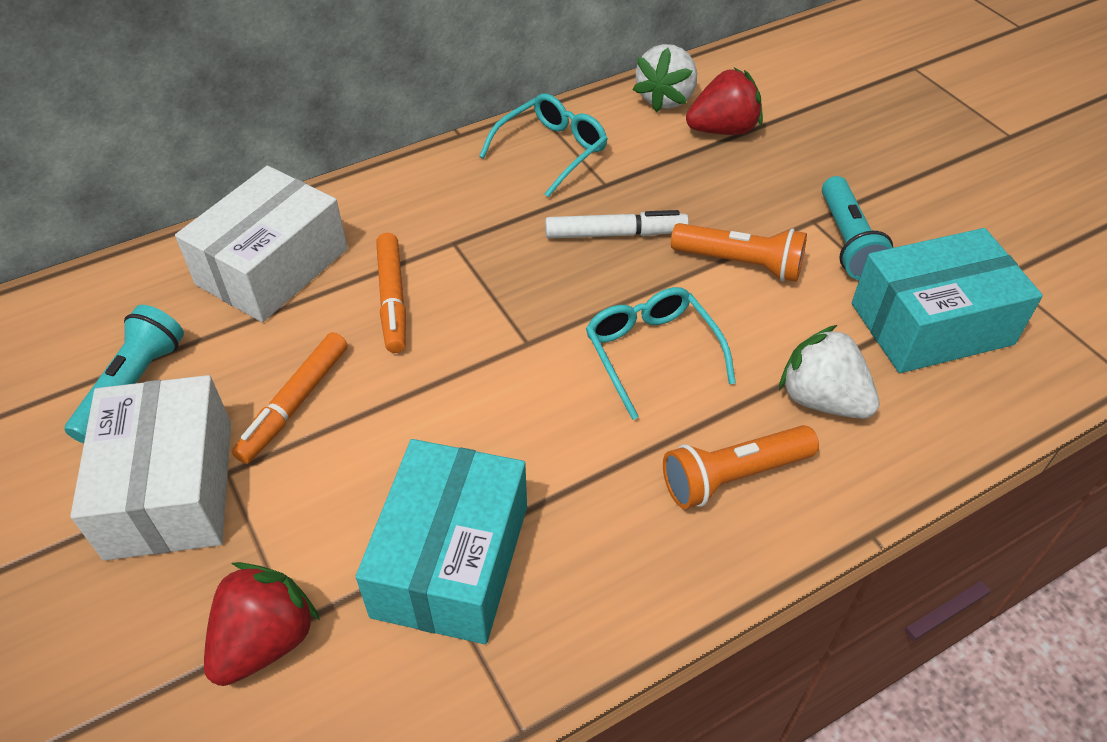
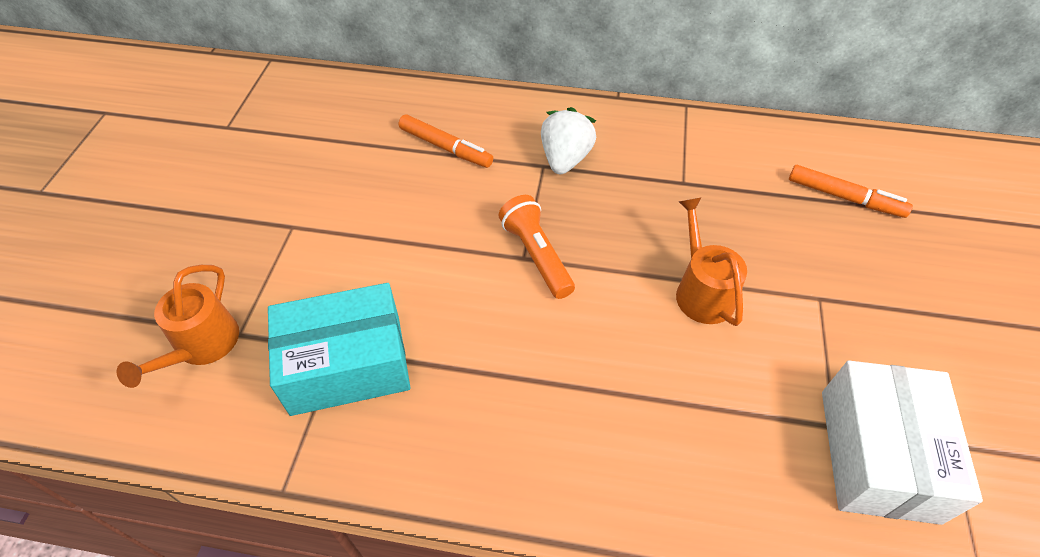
orange flashlight: [663,425,819,509] [671,223,807,282] = 2 -> [499,195,575,299] = 1
orange watering can: none = 0 -> [116,265,239,388] [676,197,747,326] = 2
red strawberry: [204,562,320,686] [686,68,763,135] = 2 -> none = 0
turquoise box: [356,439,527,644] [852,228,1043,373] = 2 -> [268,283,410,416] = 1
turquoise flashlight: [64,305,184,443] [822,176,893,280] = 2 -> none = 0
turquoise glasses: [479,94,608,197] [586,287,736,420] = 2 -> none = 0
white box: [70,375,231,561] [175,166,348,322] = 2 -> [822,361,983,525] = 1
white marker: [545,210,689,239] = 1 -> none = 0
white strawberry: [633,44,697,113] [779,325,880,419] = 2 -> [541,107,596,174] = 1

